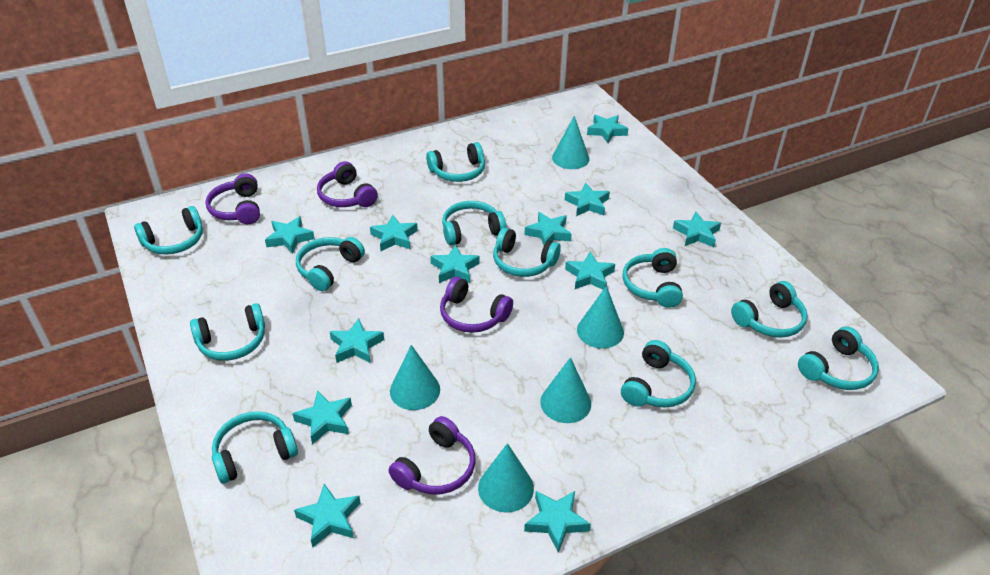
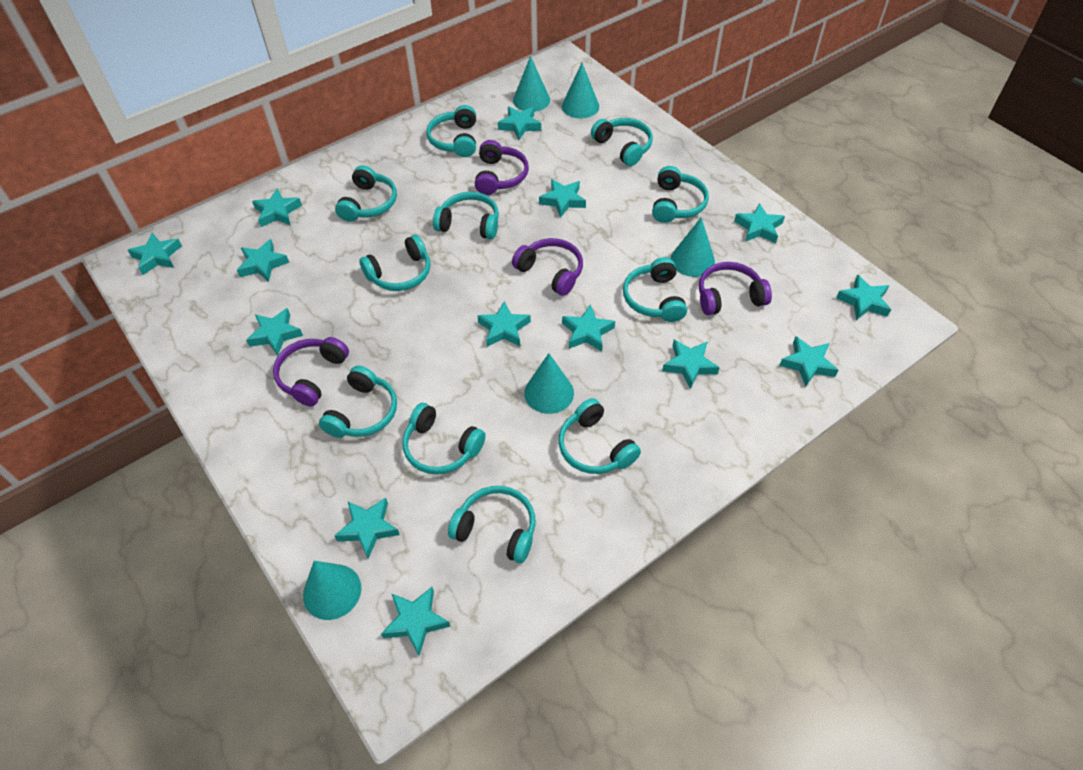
turquoise star: [265,216,314,254] [292,390,352,444] [294,484,361,547] [330,318,384,363] [370,215,418,251] [430,245,480,283] [524,212,572,245] [524,491,591,553] [565,183,610,216] [565,252,615,290] [587,115,628,143] [673,212,721,247] = 12 -> [128,233,182,275] [237,239,289,282] [246,308,303,356] [252,188,302,227] [334,498,400,559] [381,587,450,656] [477,301,531,347] [498,106,541,140] [539,179,586,218] [562,304,615,352] [662,340,720,389] [734,203,785,243] [779,336,838,387] [836,275,891,320] = 14

